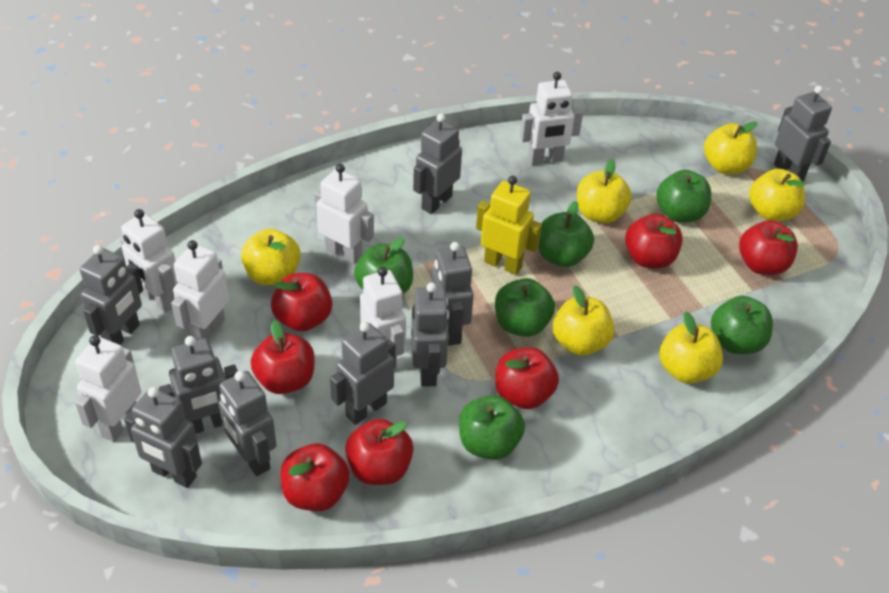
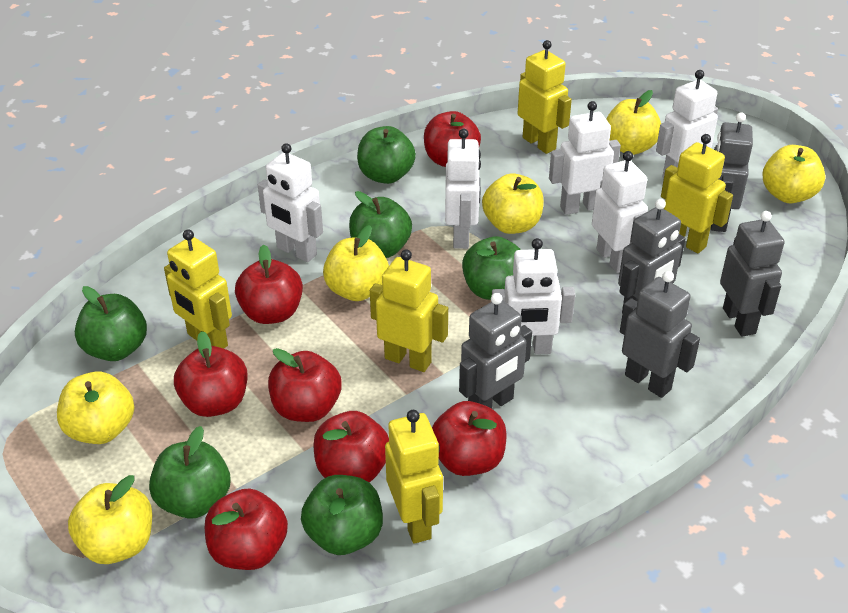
grey robot: [80,245,143,345] [124,387,202,488] [159,336,238,434] [218,371,276,476] [330,322,396,425] [411,282,449,387] [413,114,462,214] [431,242,474,346] [774,86,832,181] = 9 -> [459,293,532,409] [618,199,686,313] [620,271,700,398] [711,112,753,232] [720,211,785,337] = 5
yellow robot: [476,176,542,275] = 1 -> [164,229,232,349] [370,249,448,372] [385,410,443,544] [518,40,572,154] [661,134,733,253] = 5

